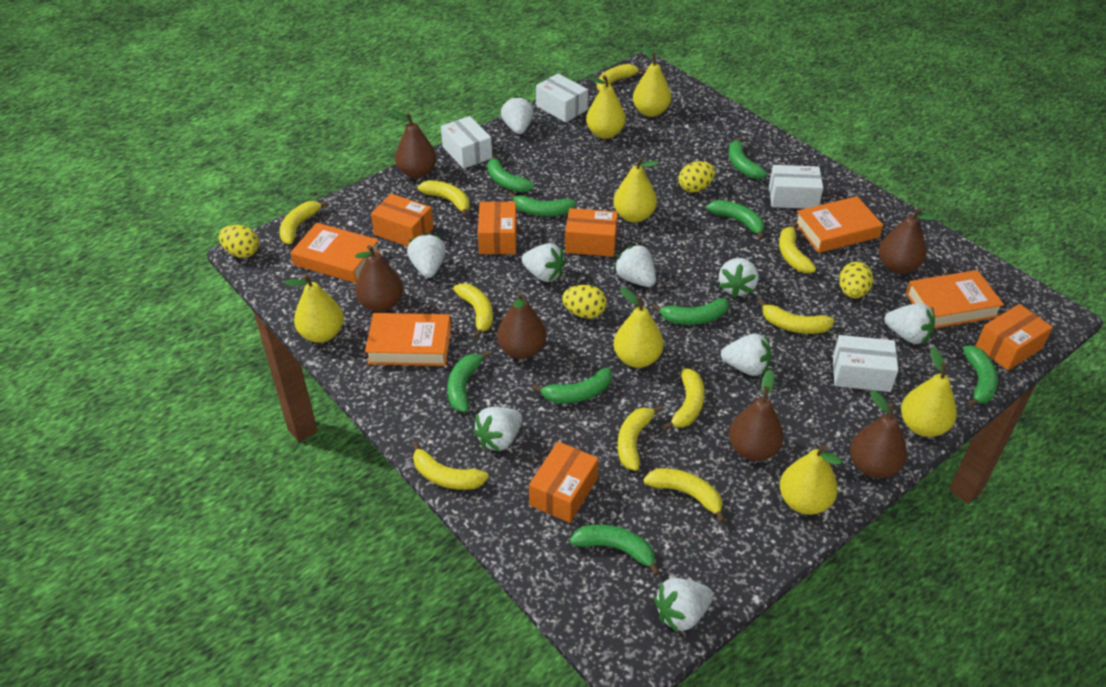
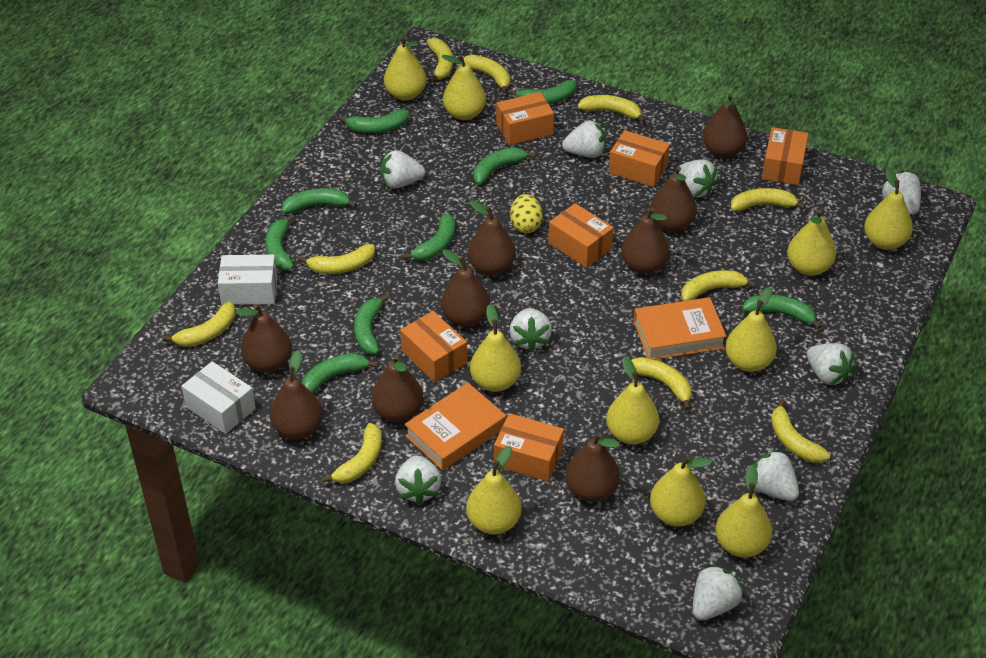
brown pear: [355,245,403,312] [390,110,437,179] [497,292,547,359] [729,370,784,461] [850,390,907,478] [879,208,936,274] = 6 -> [235,304,292,373] [270,350,323,439] [371,355,424,422] [441,249,490,327] [468,200,516,276] [565,433,620,502] [621,207,669,274] [650,166,697,232] [703,93,747,158] = 9
orange book: [290,223,380,283] [365,313,451,366] [795,196,883,253] [906,270,1004,328] = 4 -> [405,383,506,470] [634,297,727,360] = 2
orange box: [371,194,434,247] [478,201,517,254] [529,441,598,523] [565,208,618,257] [976,304,1053,370] = 5 -> [400,311,467,382] [494,413,564,482] [496,92,554,145] [548,203,614,268] [609,130,670,187] [762,127,809,185] = 6
white box: [441,116,492,169] [536,73,588,122] [769,165,823,209] [833,335,898,392] = 4 -> [181,361,256,434] [218,254,278,305] = 2
yellow egg: [219,225,259,258] [562,285,607,319] [678,161,715,193] [839,262,873,298] = 4 -> [510,194,543,233] = 1
yellow pear: [285,274,344,343] [586,75,626,139] [613,157,659,223] [613,287,664,368] [633,45,671,117] [780,445,842,515] [901,347,957,437] = 7 -> [384,36,426,101] [441,54,486,120] [466,446,521,535] [470,304,521,392] [606,356,659,444] [650,456,712,527] [716,464,772,558] [725,287,777,372] [787,209,836,276] [864,167,913,250] = 10

